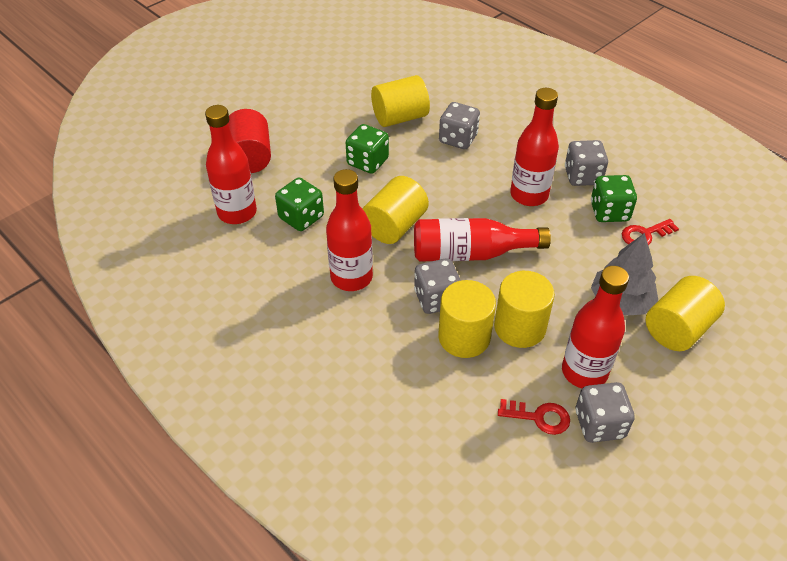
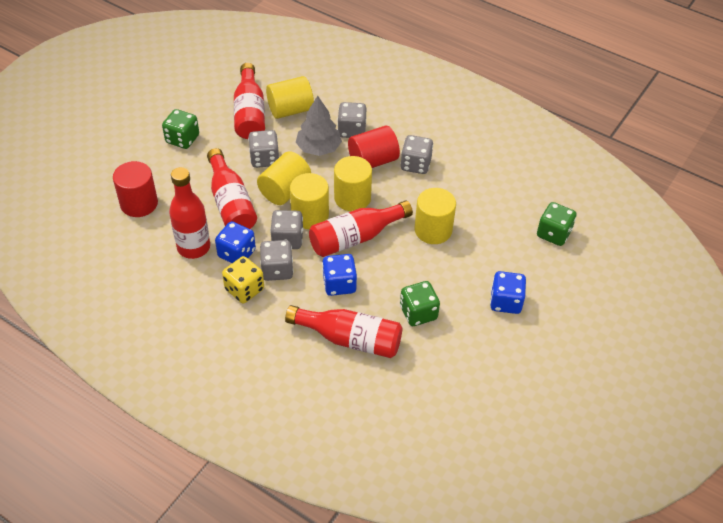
blue dice: none = 0 -> [215,221,256,263] [322,254,357,296] [490,271,526,314] = 3
grey dice: [414,258,461,314] [439,102,480,149] [565,140,608,186] [576,382,635,443] = 4 -> [248,130,279,168] [260,240,294,281] [270,210,304,249] [338,102,366,138] [401,135,433,174] = 5
red cylinder: [229,109,271,173] = 1 -> [113,161,158,217] [348,126,400,168] = 2
red key: [498,399,570,435] [622,219,679,245] = 2 -> none = 0
yellow dice: none = 0 -> [222,256,264,303] = 1

